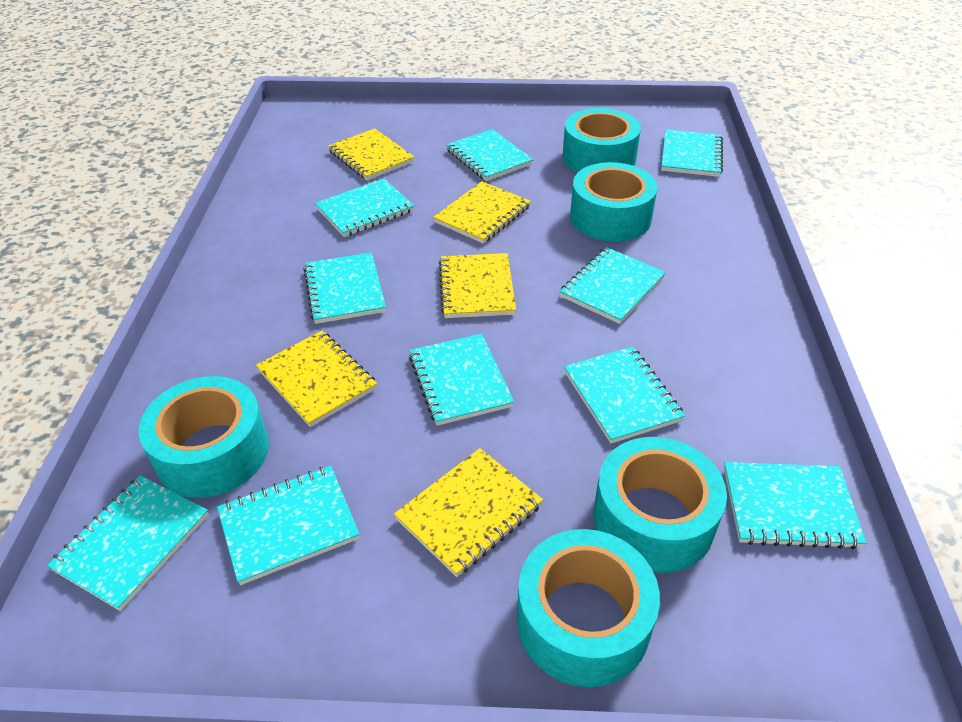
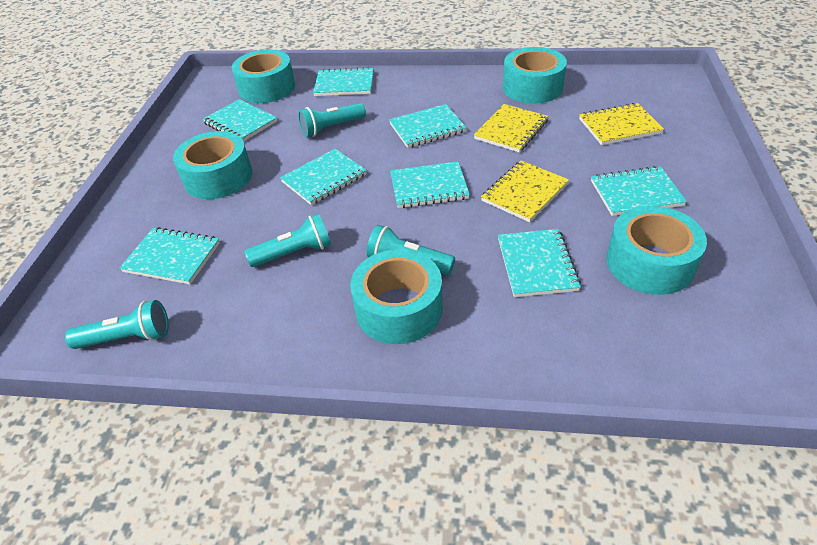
turquoise flashlight: none = 0 -> [65,300,169,349] [244,214,331,267] [298,103,366,137] [367,225,455,275] = 4
turquoise notebook: [47,475,209,611] [217,466,359,585] [303,252,386,324] [315,178,414,237] [409,334,514,426] [446,129,533,181] [559,247,666,324] [564,347,685,443] [661,130,723,177] [724,462,866,549] = 10 -> [119,227,220,284] [202,99,277,141] [280,149,367,205] [313,67,374,96] [389,104,467,148] [390,161,470,208] [498,229,581,297] [591,166,687,216] = 8
yellow notebook: [256,331,377,427] [328,129,414,180] [394,448,543,577] [433,181,531,244] [439,253,516,318] = 5 -> [474,104,548,152] [481,160,569,222] [579,103,664,145] = 3

